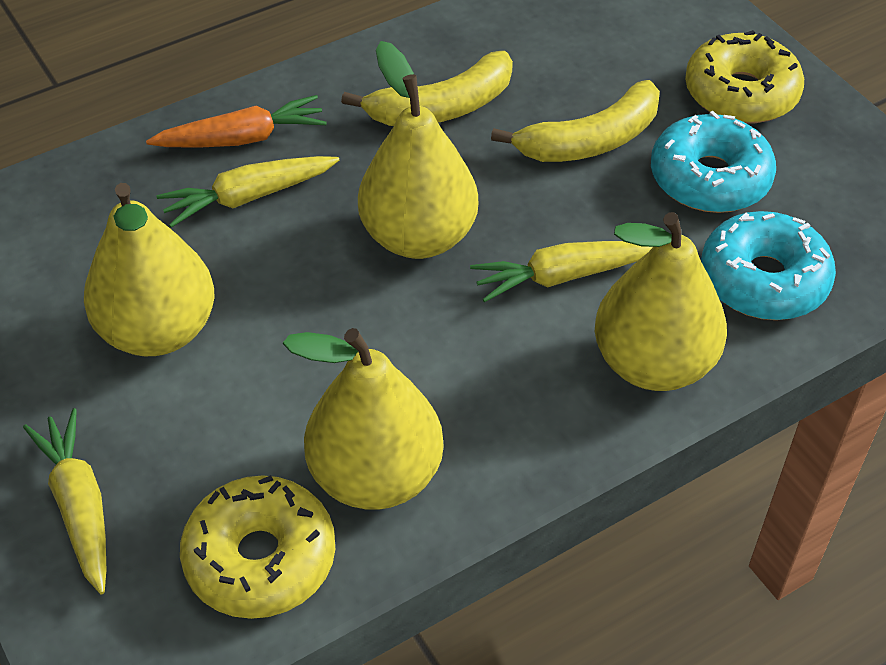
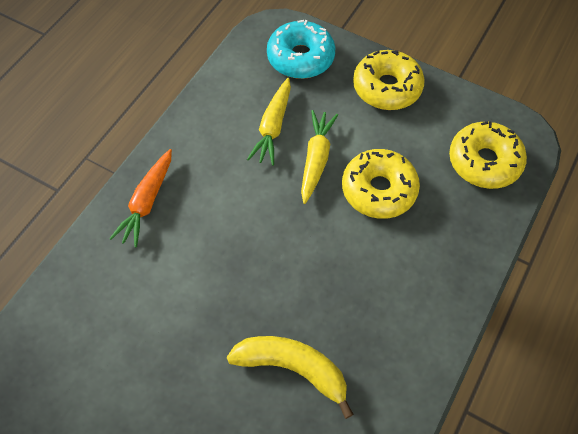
turquoise donut: [651,111,776,213] [701,211,836,320] = 2 -> [267,20,336,79] = 1
yellow banana: [341,51,513,126] [491,80,660,162] = 2 -> [227,336,354,419] = 1
yellow carrot: [23,408,106,594] [157,156,339,228] [470,241,653,302] = 3 -> [247,78,291,166] [301,110,338,204] = 2
yellow donut: [180,475,335,619] [685,30,804,124] = 2 -> [342,149,420,219] [353,50,425,110] [449,122,527,189] = 3
yellow pear: [84,183,215,356] [283,328,444,510] [358,41,478,259] [595,212,727,391] = 4 -> none = 0

